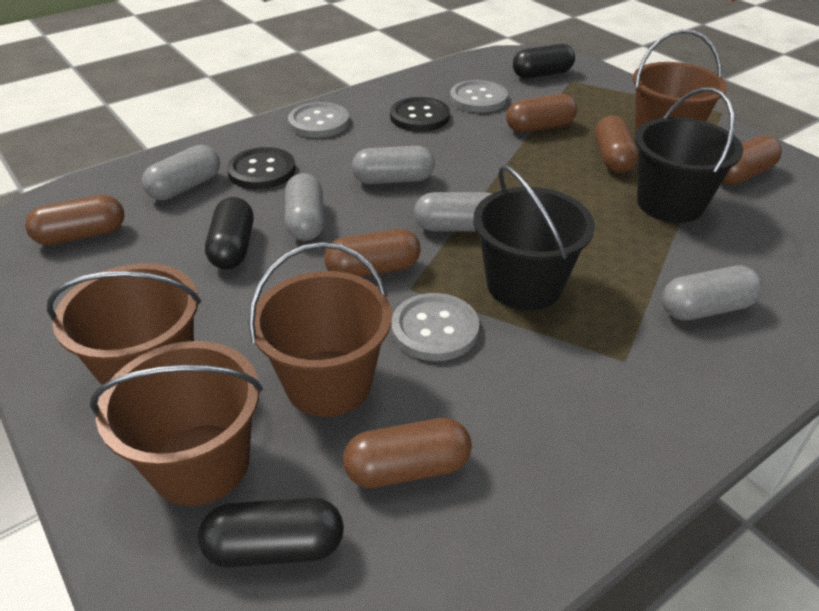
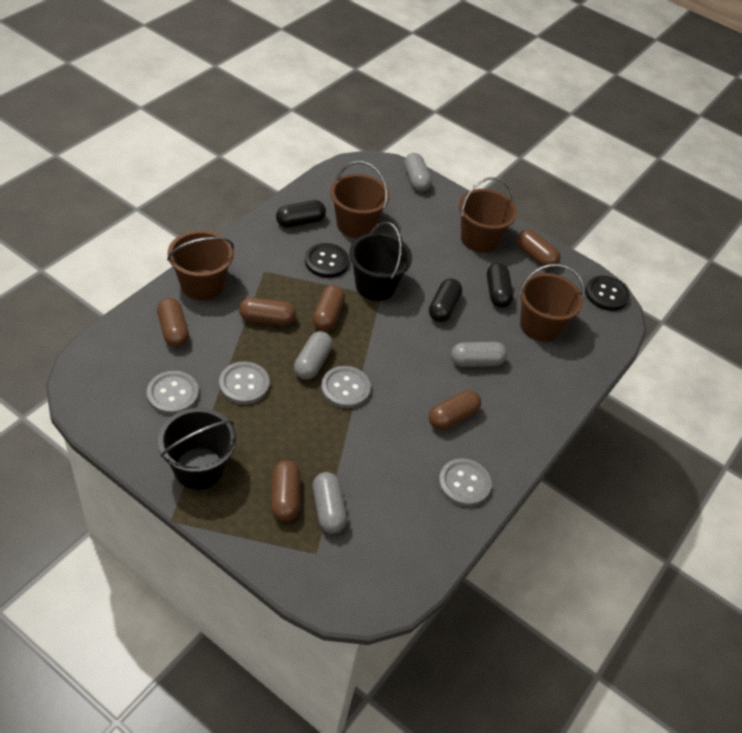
grey button: [288,102,349,138] [391,293,479,361] [450,80,508,113] = 3 -> [147,371,199,415] [219,362,270,405] [321,366,371,409] [438,458,492,507] = 4
grey capsule: [142,145,220,200] [285,173,325,241] [352,146,435,184] [414,192,492,231] [662,265,762,320] = 5 -> [294,331,333,379] [312,472,347,534] [404,153,432,192] [451,342,507,367] = 4

